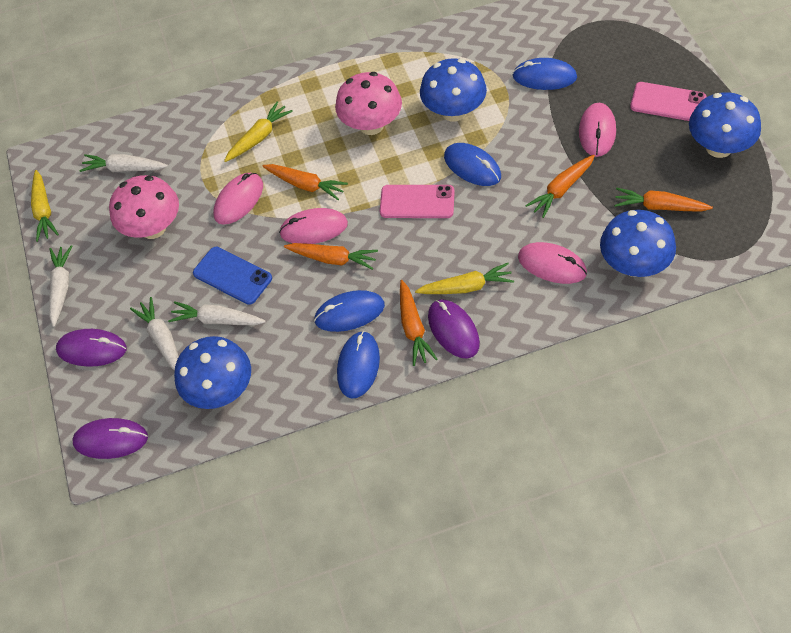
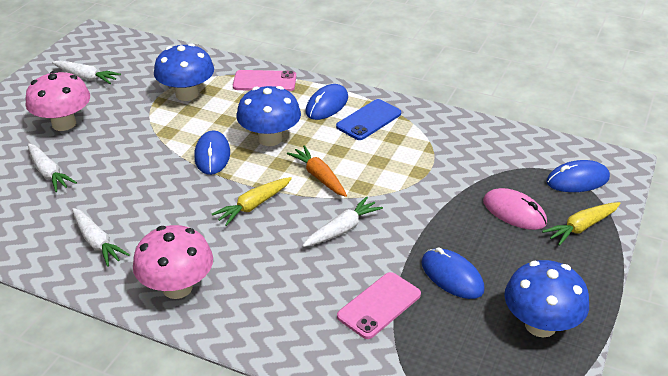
blue mushroom: [174,336,251,409] [420,58,487,122] [600,210,676,277] [689,92,761,158] = 4 -> [154,43,214,101] [236,86,301,146] [504,260,589,338] = 3
orange carrot: [262,164,348,200] [284,243,378,270] [400,280,437,366] [525,155,595,218] [614,188,713,212] = 5 -> [287,145,347,197] = 1
pink mouse: [214,173,263,225] [279,208,348,244] [518,242,587,284] [579,103,616,157] = 4 -> [483,188,547,230] = 1
purple mouse: [56,329,127,367] [72,418,148,459] [428,299,480,359] = 3 -> none = 0
yellow carrot: [31,170,59,242] [224,101,293,162] [415,263,514,294] = 3 -> [212,177,292,226] [542,202,621,246] = 2

